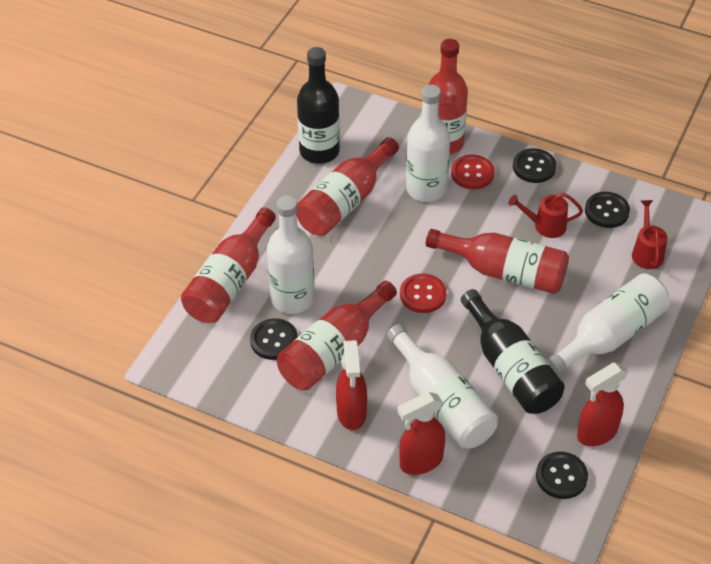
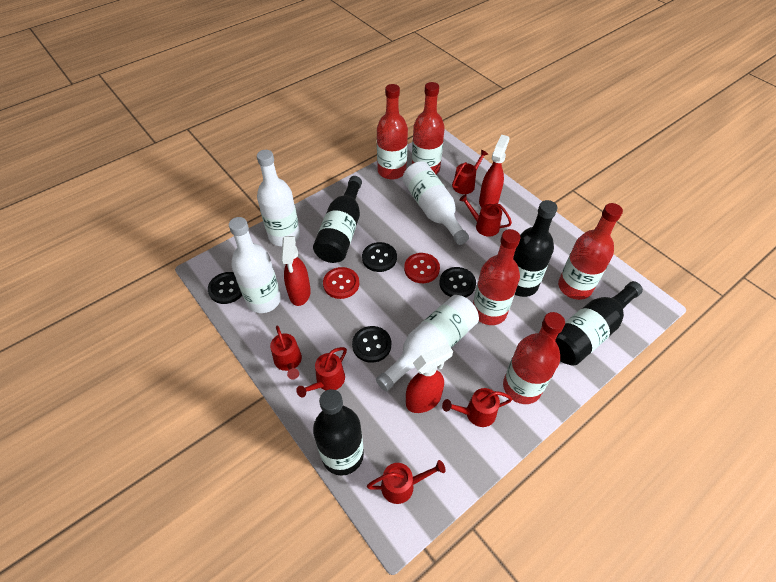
black bottle: [297,47,340,164] [461,289,565,414] = 2 -> [313,176,362,263] [313,389,364,476] [513,200,557,297] [555,281,643,366] = 4
red watering can: [508,193,583,238] [632,200,667,269] = 2 -> [270,326,302,379] [296,347,347,397] [367,460,445,504] [442,388,512,427] [452,150,488,194] [459,194,512,237] = 6

